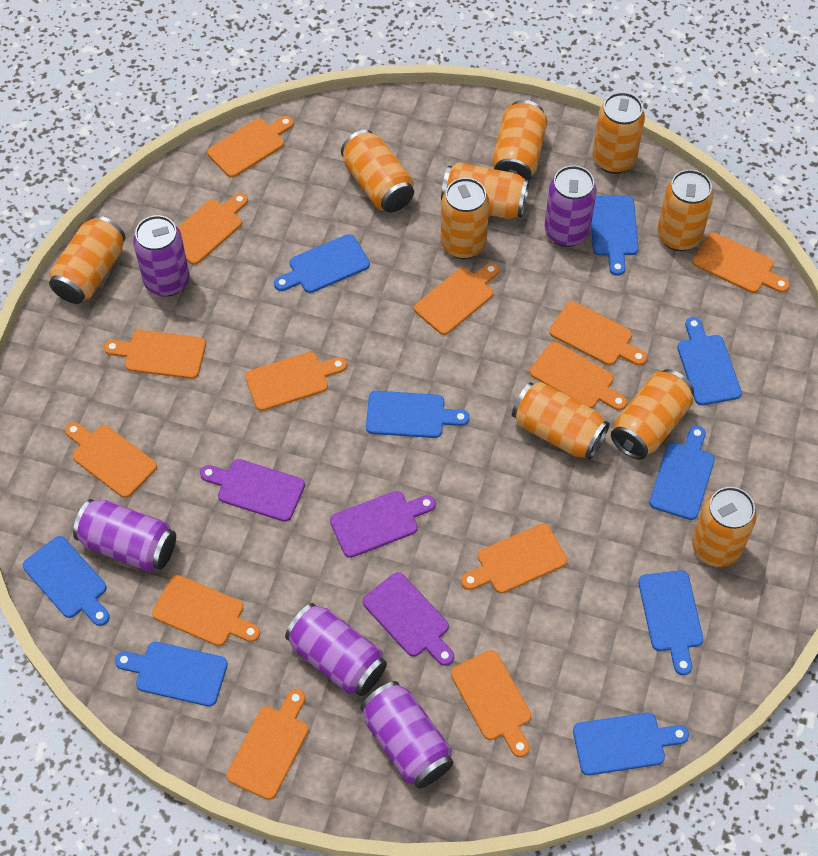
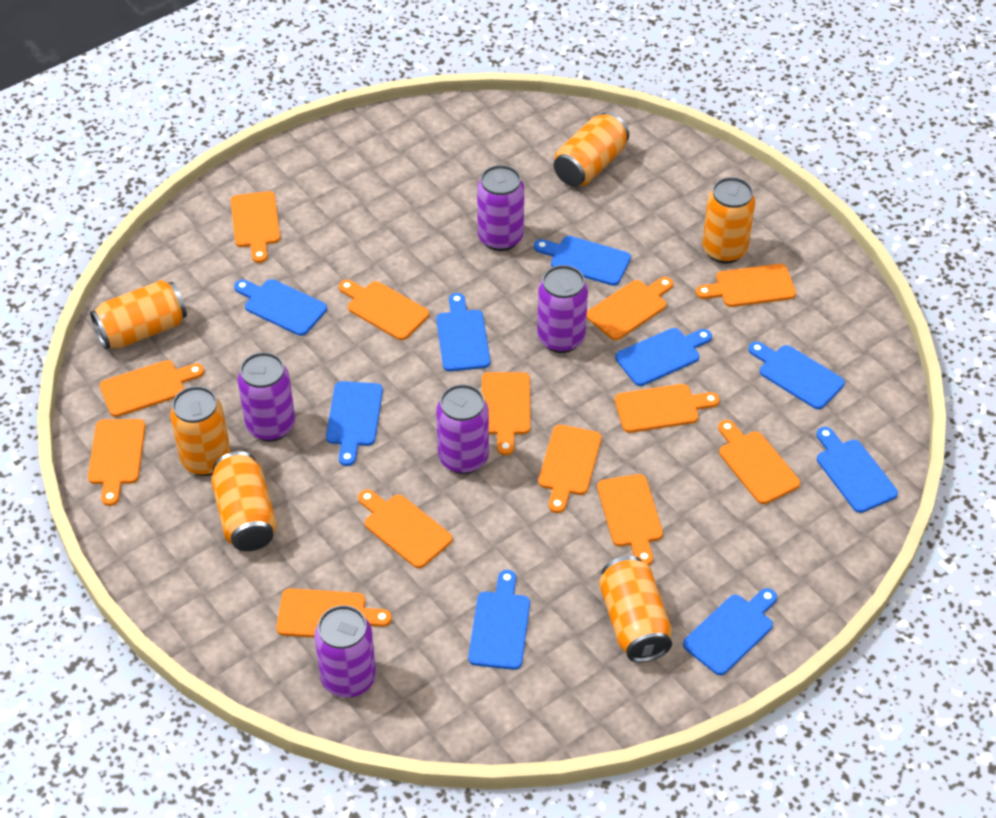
orange can: [49,215,125,304] [341,130,414,213] [441,162,529,219] [441,178,489,259] [492,100,547,181] [512,382,610,460] [593,92,645,174] [611,369,694,460] [657,170,713,251] [692,487,757,567] = 10 -> [90,280,187,349] [170,386,231,476] [211,451,277,551] [554,112,629,187] [599,556,672,662] [702,177,755,264] = 6
purple cutting board: [200,459,305,522] [330,491,436,558] [363,572,454,666] = 3 -> none = 0

